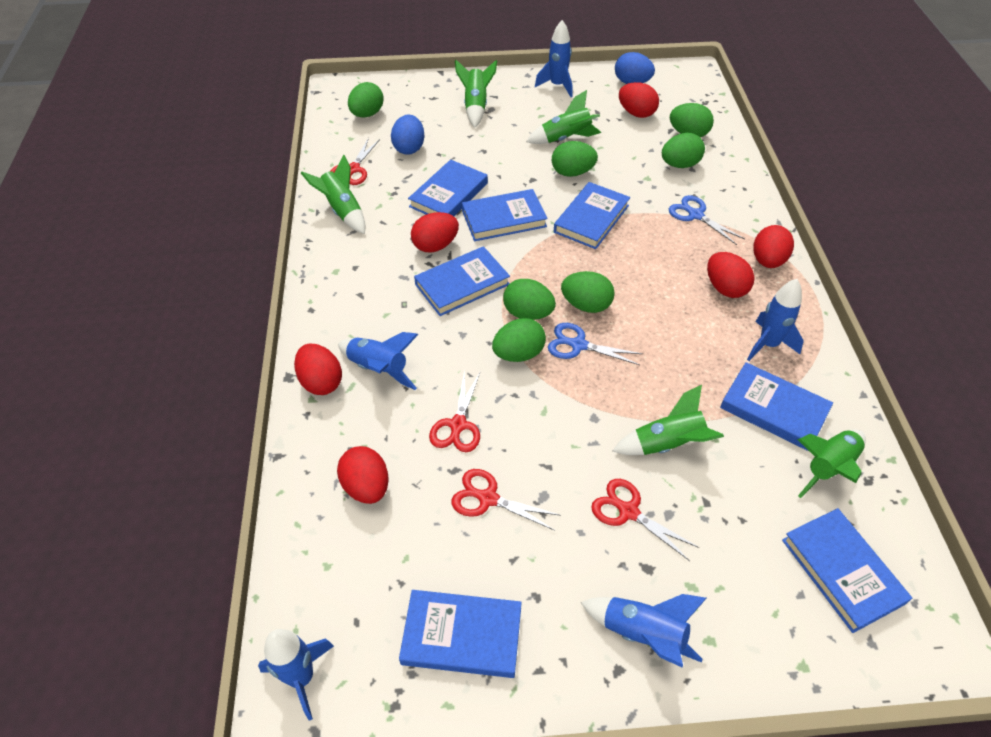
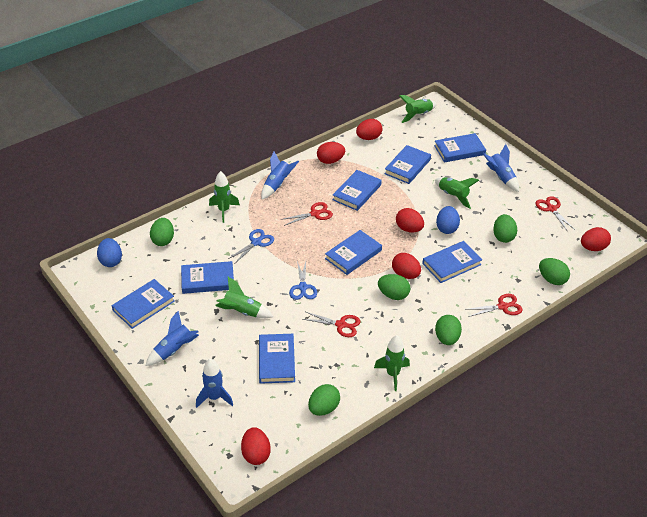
blue book: [399,590,522,678] [408,160,488,216] [414,246,510,316] [462,189,548,241] [554,182,630,249] [720,362,833,451] [782,508,912,633] = 7 -> [112,279,175,329] [181,261,234,294] [259,334,295,384] [325,230,382,275] [333,170,382,211] [384,145,431,184] [422,241,482,283] [434,133,486,162] = 8
blue rocket: [258,629,334,721] [338,332,419,390] [535,20,572,97] [580,594,707,668] [747,279,804,361] = 5 -> [146,311,199,366] [196,359,233,408] [261,152,299,199] [482,144,519,192] = 4
green egg: [348,82,384,118] [492,318,546,362] [503,279,556,320] [552,141,598,177] [561,271,615,313] [662,133,705,168] [670,103,714,137] = 7 -> [150,218,174,246] [308,384,340,416] [378,274,411,300] [435,315,462,345] [493,214,517,243] [539,258,570,285] = 6

